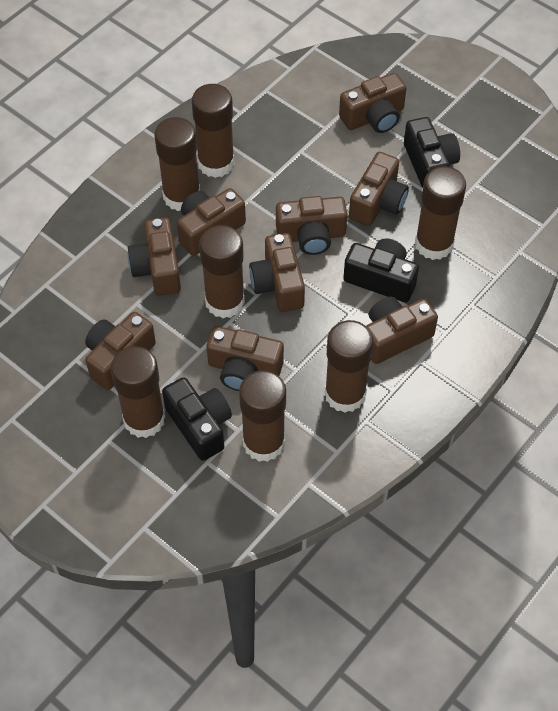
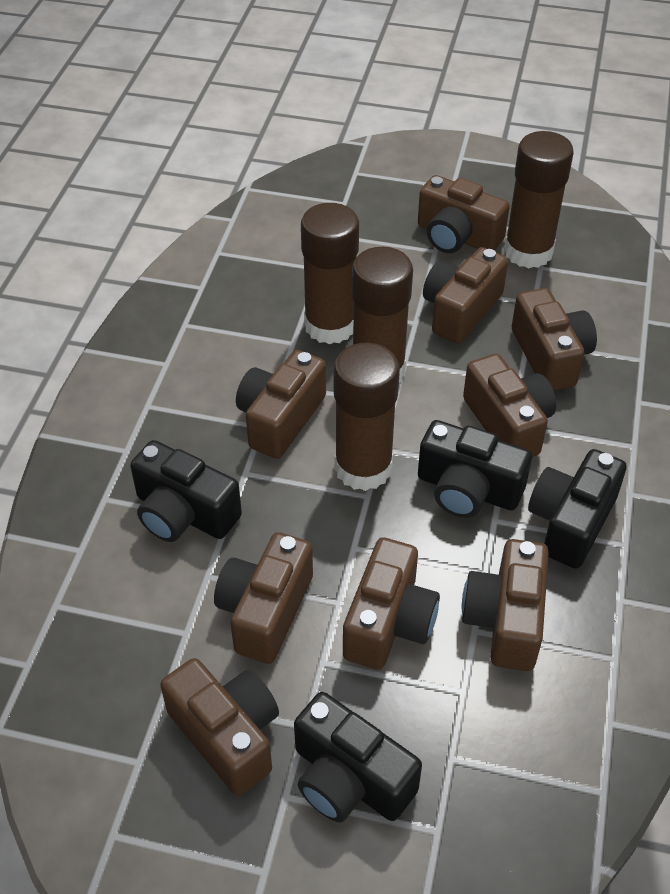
black camera: [162,377,232,461] [343,238,419,302] [404,117,460,188] = 3 -> [130,440,242,542] [294,692,422,822] [418,420,532,518] [528,449,627,569] = 4
brown glue stick: [111,346,165,438] [154,117,200,211] [192,84,235,178] [199,225,245,318] [239,370,286,462] [324,320,373,413] [415,166,466,260] = 7 -> [301,203,359,344] [334,343,400,491] [352,247,413,382] [504,131,574,268] = 4

